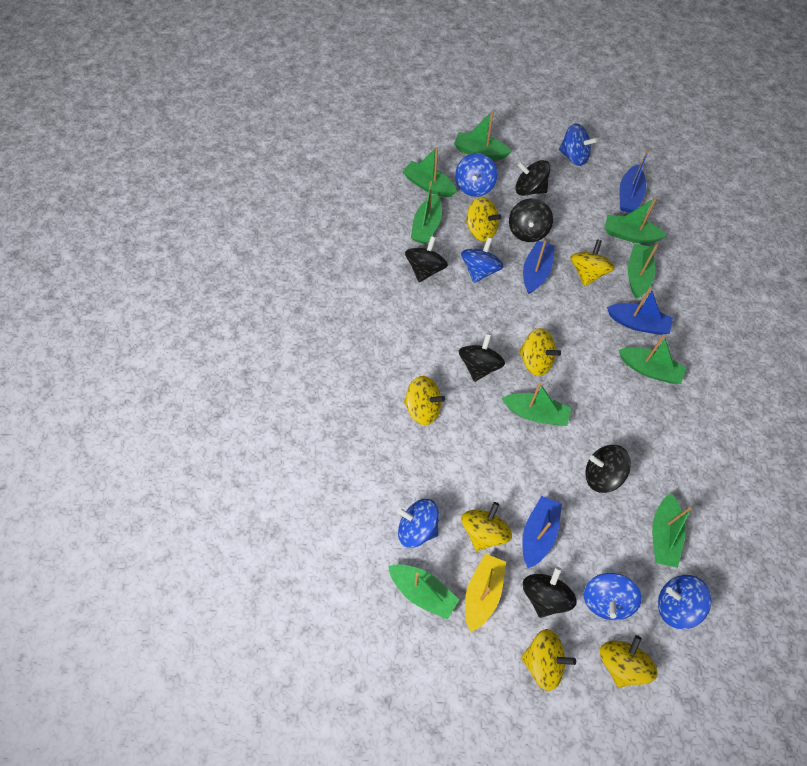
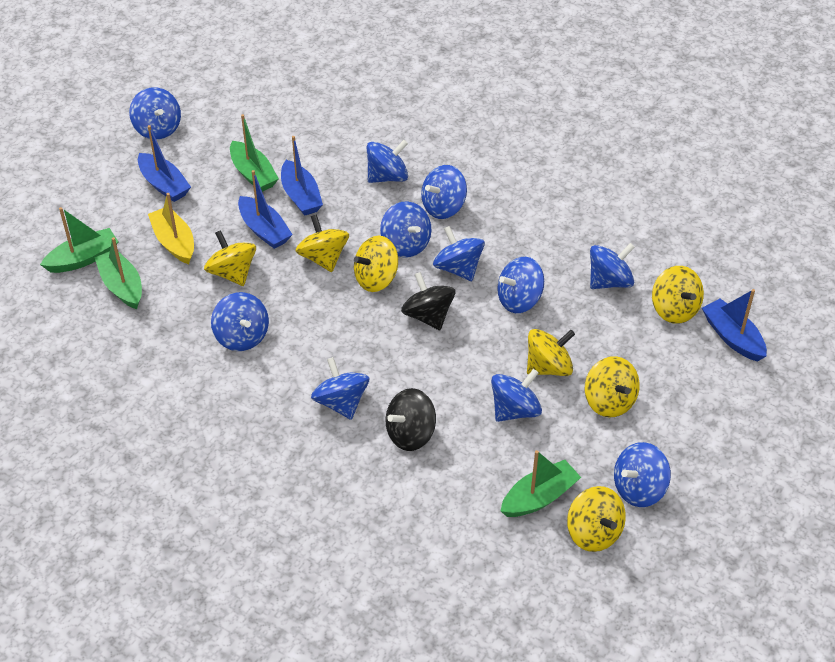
black spinning top: [405,236,448,282] [459,333,505,382] [509,198,553,242] [516,160,550,196] [523,567,577,618] [585,445,631,493] = 6 -> [386,388,436,451] [401,272,455,330] = 2
blue spinning top: [397,499,439,548] [455,153,497,197] [461,237,504,283] [559,123,598,166] [584,573,642,620] [658,575,711,629] = 6 -> [129,87,181,140] [211,292,269,351] [311,357,369,420] [367,140,408,183] [380,201,431,258] [421,165,467,219] [433,226,485,281] [491,369,542,422] [497,257,544,313] [590,243,635,289] [614,442,671,507] = 11
green boat: [388,564,459,620] [402,147,457,197] [411,181,442,244] [454,111,512,160] [501,383,571,426] [605,197,667,243] [619,335,686,384] [628,244,658,298] [652,493,692,568] = 9 -> [40,207,118,273] [94,237,142,309] [230,114,279,192] [501,450,581,517] = 4

